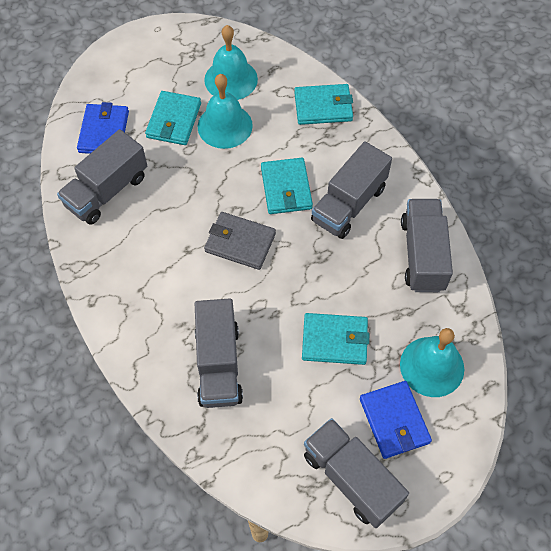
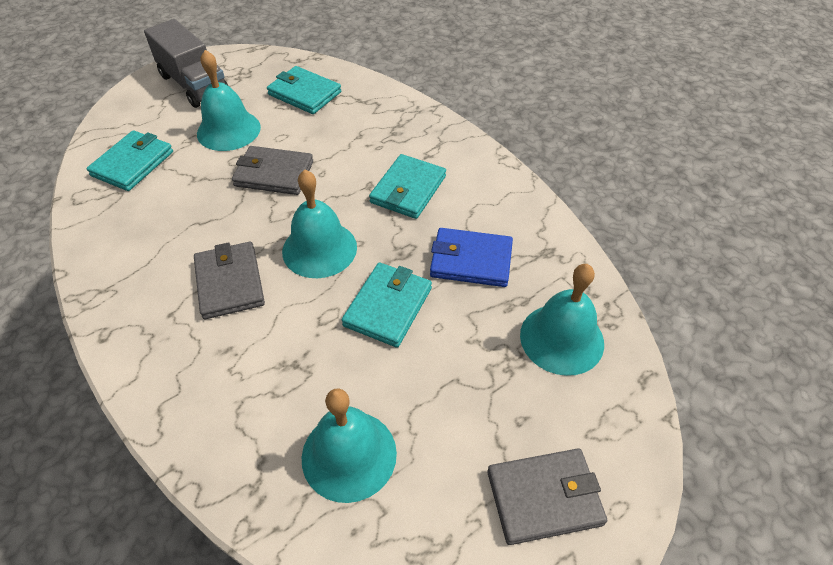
blue wallet: [77,102,129,154] [360,381,432,459] = 2 -> [430,228,513,287] = 1
grey truck: [57,129,147,225] [194,298,243,408] [304,418,409,528] [311,141,392,239] [401,199,453,292] = 5 -> [144,19,228,108] = 1
grey wallet: [204,212,276,270] = 1 -> [194,242,265,319] [232,146,313,195] [487,448,607,545] = 3
turquoise bell: [198,74,253,149] [204,25,258,100] [400,328,464,397] = 3 -> [197,50,261,151] [282,170,357,278] [302,389,397,503] [520,264,604,376] = 4

